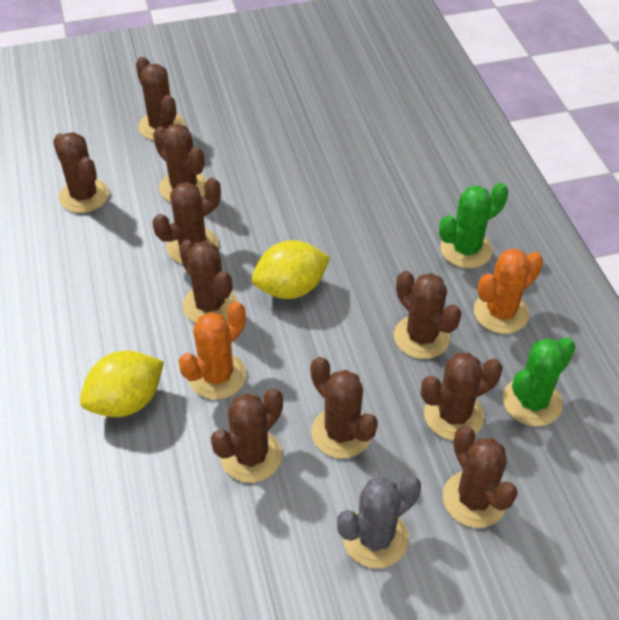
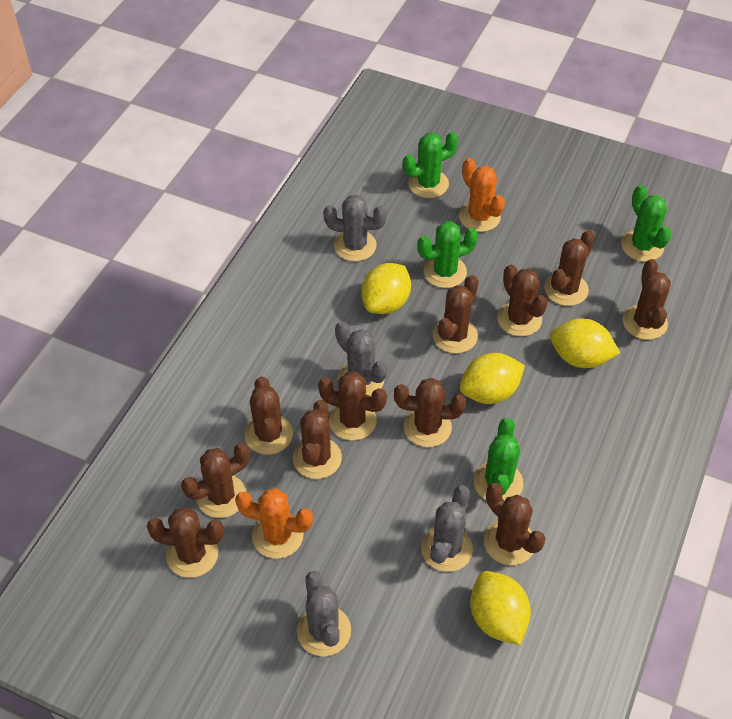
brown cactus: [53,132,109,213] [136,57,185,141] [153,124,207,202] [153,178,221,264] [179,240,237,323] [211,388,283,483] [311,357,378,458] [394,271,462,359] [421,353,503,440] [443,426,518,528] = 10 -> [147,507,224,578] [181,443,250,518] [245,376,293,455] [293,400,342,479] [318,372,387,441] [394,378,466,447] [433,275,479,353] [484,483,545,565] [497,265,548,337] [544,230,595,306] [622,259,671,340] = 11
green cactus: [439,183,508,268] [503,337,576,426] = 2 -> [403,132,458,198] [417,221,478,288] [474,418,524,501] [621,185,671,262] = 4
grey cactus: [337,475,421,568] = 1 -> [297,571,351,656] [323,195,387,261] [335,321,388,396] [421,485,473,572] = 4
yellow lemon: [80,351,164,417] [252,240,330,299] = 2 -> [361,263,411,314] [460,353,525,404] [470,571,531,645] [550,318,620,368] = 4

